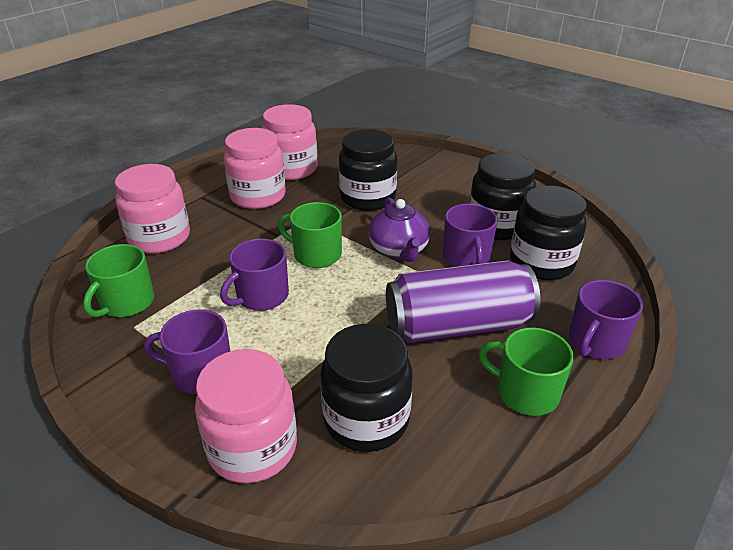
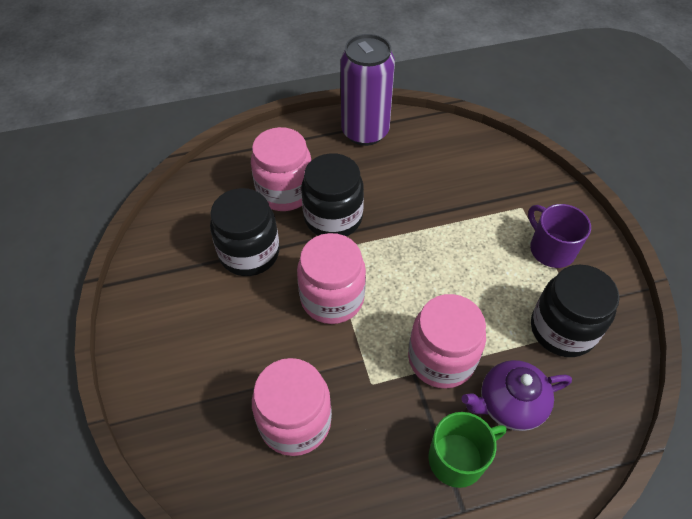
black jar: [320,324,412,452] [339,129,397,211] [469,153,536,240] [510,186,587,280] = 4 -> [210,188,280,276] [301,153,364,236] [531,264,620,357] = 3
green mug: [83,244,154,317] [278,202,342,268] [479,327,574,416] = 3 -> [428,412,506,488] = 1
purple mug: [144,309,230,394] [220,239,289,311] [443,204,498,267] [569,280,643,359] = 4 -> [528,204,591,268] = 1

